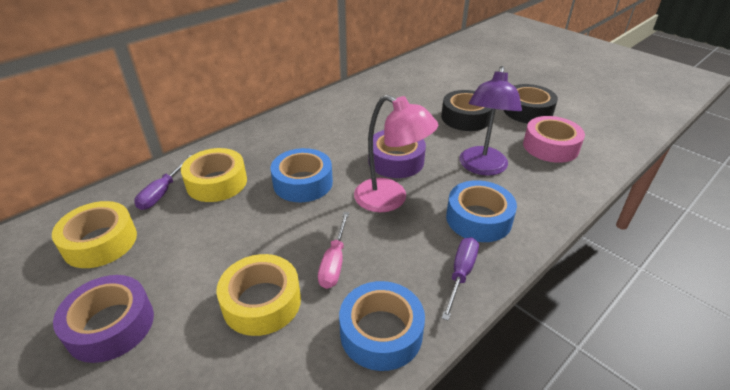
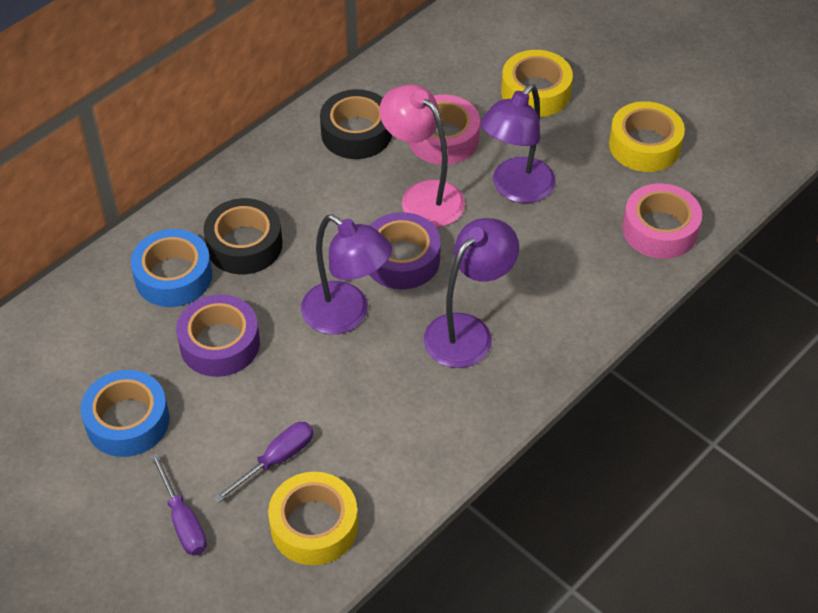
blue tape: [271,148,333,202] [339,281,425,371] [446,180,517,242] = 3 -> [80,370,170,457] [131,229,212,307] = 2
pink screwdriver: [318,212,349,289] = 1 -> none = 0
pink tape: [523,116,585,163] = 1 -> [408,95,480,165] [622,183,702,259] = 2
purple lamp: [460,66,522,176] = 1 -> [301,215,392,334] [424,218,519,368] [480,84,556,203] = 3

